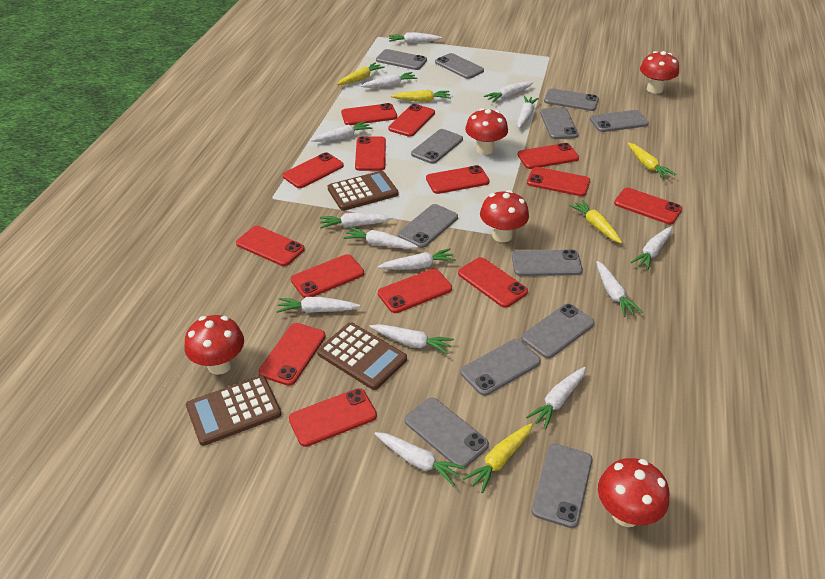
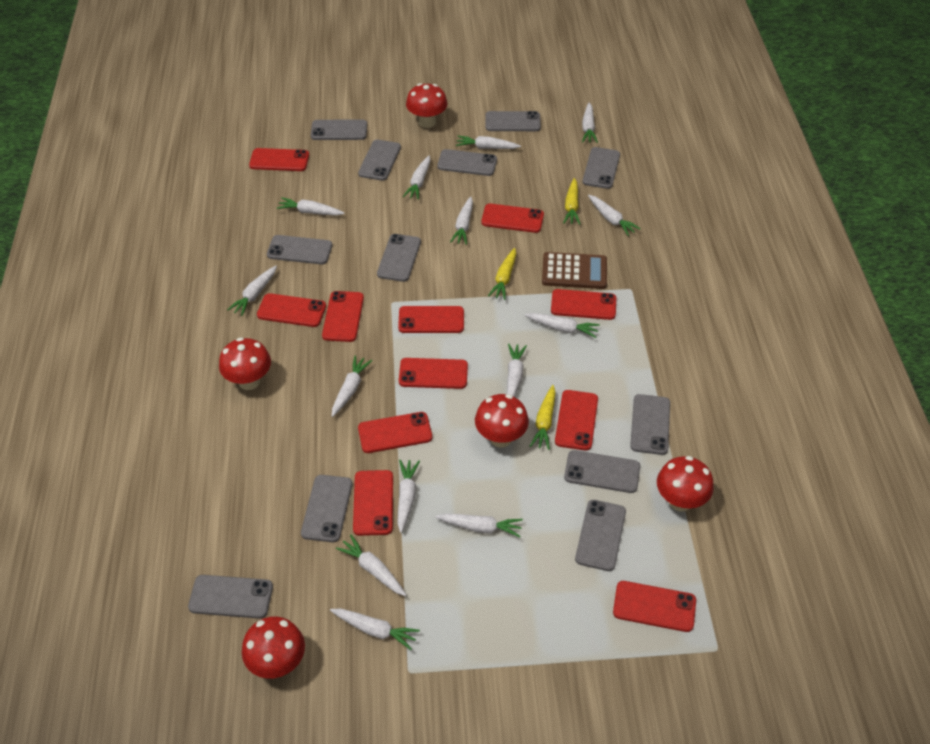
brown calculator: [186,375,281,446] [317,322,407,390] [328,171,398,211] = 3 -> [542,252,607,289] = 1
red phone: [236,226,305,266] [258,323,326,386] [283,152,344,188] [289,388,377,447] [291,254,364,298] [341,103,397,125] [355,136,386,171] [378,269,452,313] [388,104,435,137] [426,165,490,194] [458,257,528,308] [517,143,579,169] [527,167,590,196] [614,188,682,224] = 14 -> [249,148,309,171] [257,293,326,327] [322,291,364,342] [353,470,393,536] [358,412,432,453] [398,306,464,333] [399,358,468,389] [481,204,544,233] [551,289,616,320] [555,390,598,451] [613,581,696,632] = 11
yellow carrot: [337,62,385,85] [391,90,451,102] [463,423,533,493] [569,200,622,243] [628,143,676,179] = 5 -> [488,248,516,300] [530,385,556,450] [563,178,580,225] = 3

